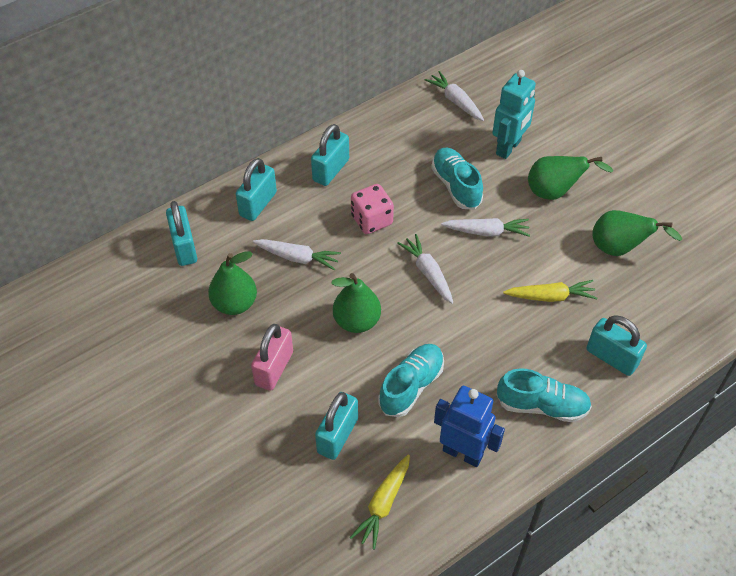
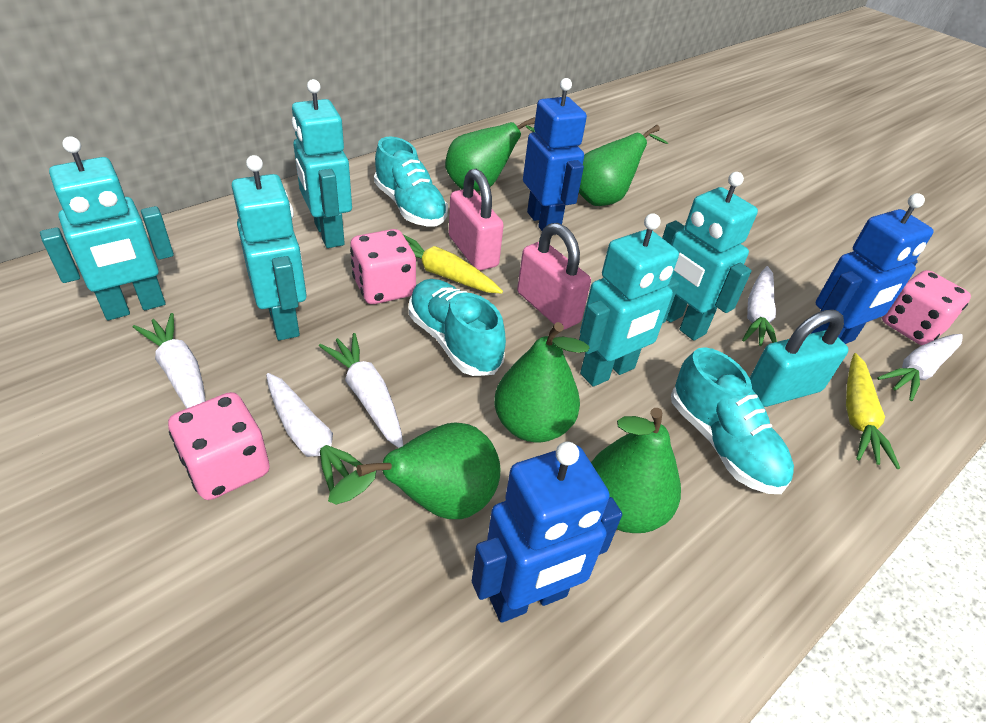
blue robot: [434,386,505,467] = 1 -> [472,442,622,623] [523,78,587,231] [810,193,934,344] = 3
green pear: [208,251,257,315] [331,273,381,333] [528,156,613,200] [592,210,682,256] = 4 -> [328,422,501,519] [445,117,535,191] [494,322,589,442] [579,125,668,206] [591,408,681,533] = 5
pink dice: [351,184,394,234] = 1 -> [168,392,270,500] [350,229,416,304] [882,270,971,345] = 3
pink padlock: [251,324,293,391] = 1 -> [449,169,504,271] [517,223,591,330] = 2
turquoise padlock: [166,201,197,266] [236,158,277,221] [311,124,349,186] [315,392,358,460] [586,315,647,376] = 5 -> [750,310,849,407] = 1
turquoise robot: [492,70,536,159] = 1 -> [40,137,174,320] [232,155,307,340] [292,79,352,248] [579,213,679,387] [662,172,758,341] = 5
white carrot: [253,239,341,271] [397,234,453,304] [425,71,484,121] [441,218,530,237] = 4 -> [133,313,206,408] [266,373,363,491] [319,333,403,448] [742,266,777,346] [877,334,963,401] = 5

